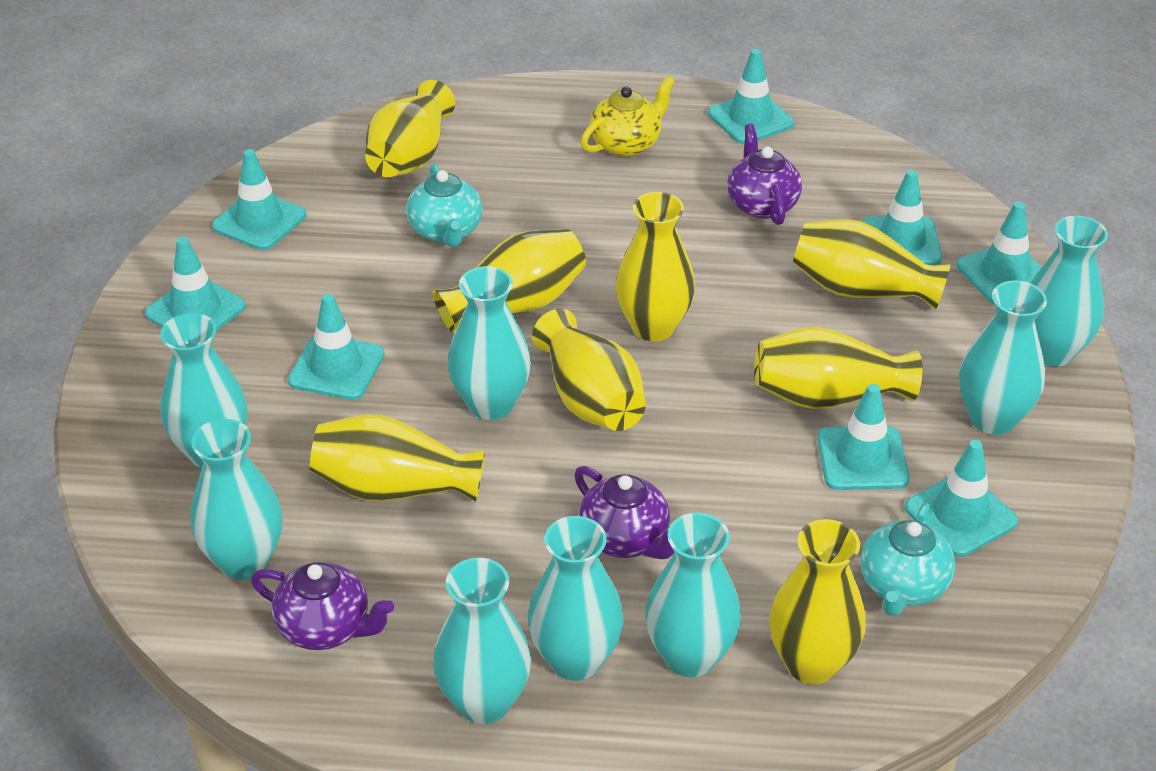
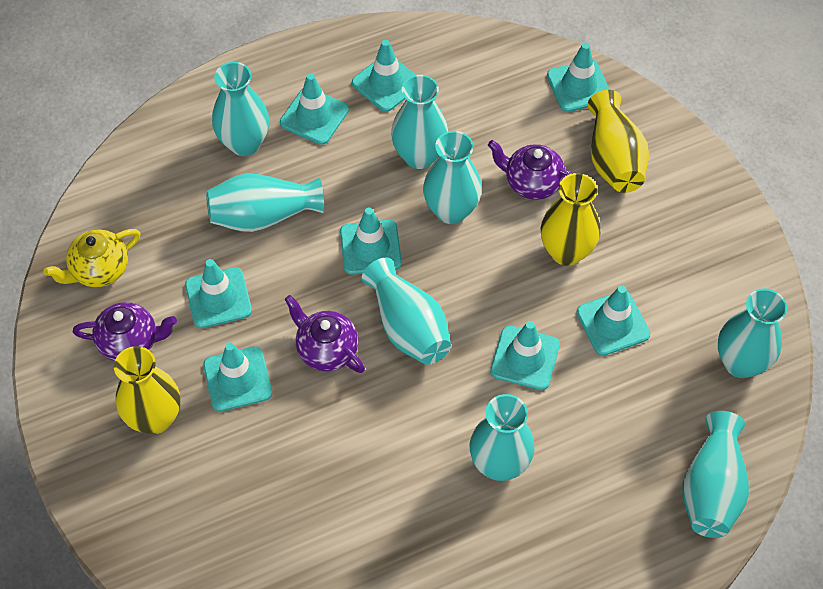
turquoise teapot: [406,163,483,247] [861,502,955,616] = 2 -> none = 0
yellow vase: [310,414,485,502] [365,80,455,177] [432,229,586,334] [532,309,646,431] [616,192,695,341] [754,327,923,409] [769,519,866,684] [793,219,951,310] = 8 -> [114,346,180,434] [541,173,600,266] [587,90,649,193] = 3

